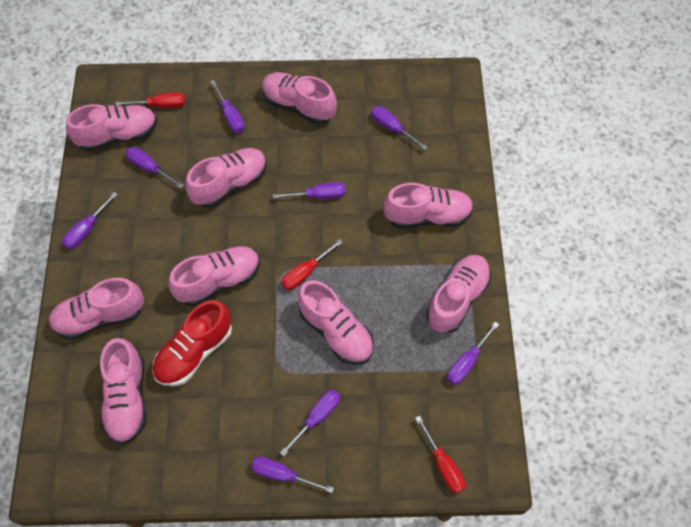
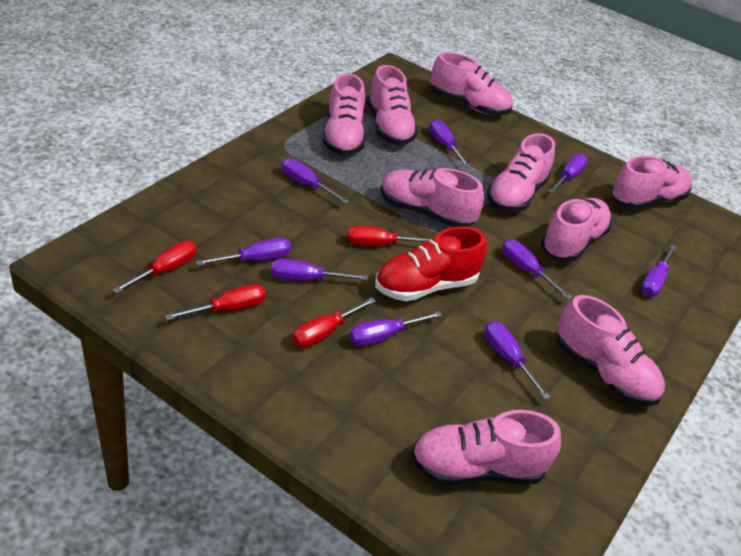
purple screwdriver: [62,192,118,249] [126,147,184,188] [210,80,245,133] [251,457,334,493] [273,182,345,199] [280,390,340,457] [371,106,428,150] [447,322,499,385] = 8 -> [196,238,291,266] [271,259,368,281] [281,158,349,204] [349,311,442,346] [429,119,471,168] [485,321,550,399] [502,239,572,299] [548,154,587,194] [641,244,676,296] = 9
red screwdriver: [116,92,185,108] [281,239,343,290] [415,416,466,494] = 3 -> [113,241,197,294] [165,284,266,320] [292,297,376,348] [347,226,433,246] = 4

